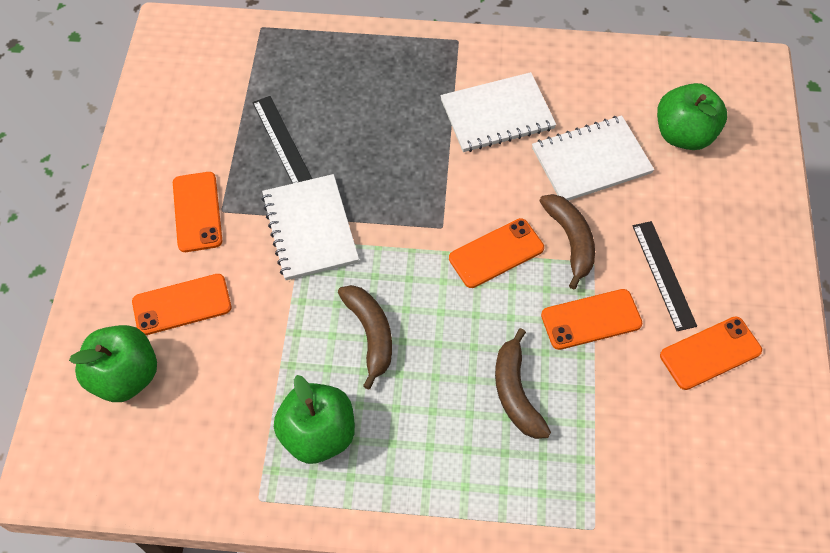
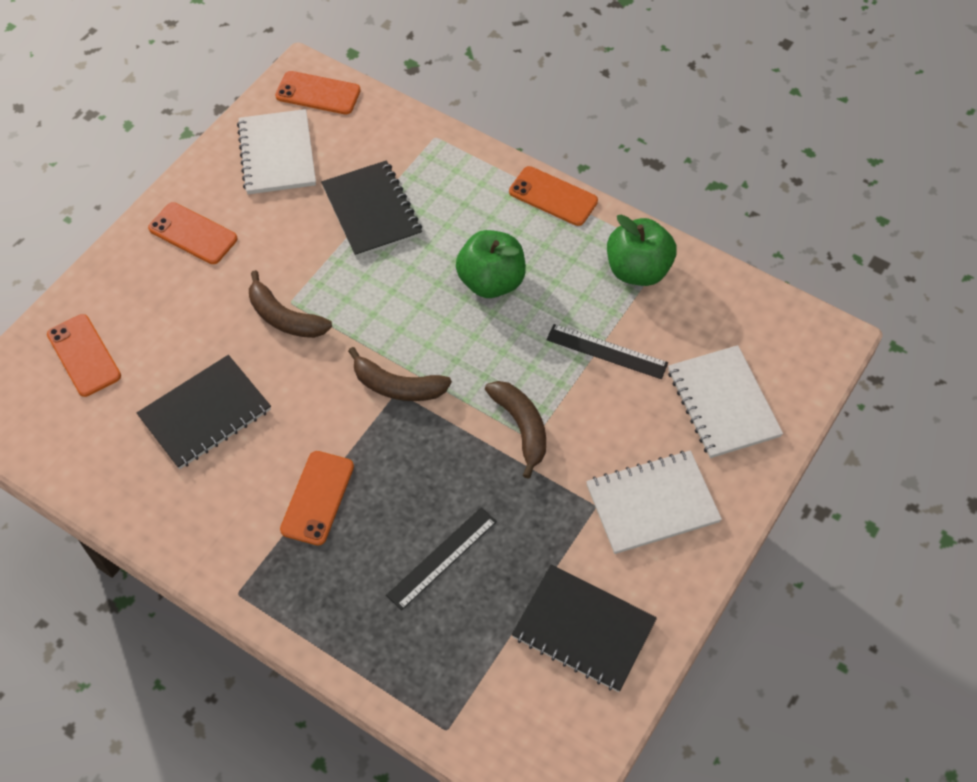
black notebook: none = 0 -> [137,355,271,469] [321,160,422,258] [512,565,657,692] = 3
green apple: [69,325,157,402] [274,375,355,464] [657,83,727,150] = 3 -> [456,230,526,298] [607,214,677,286] = 2

